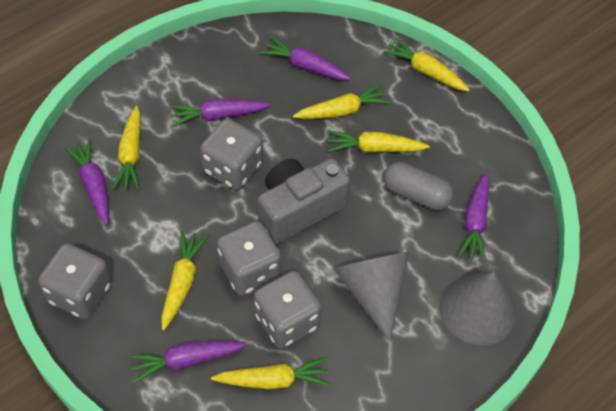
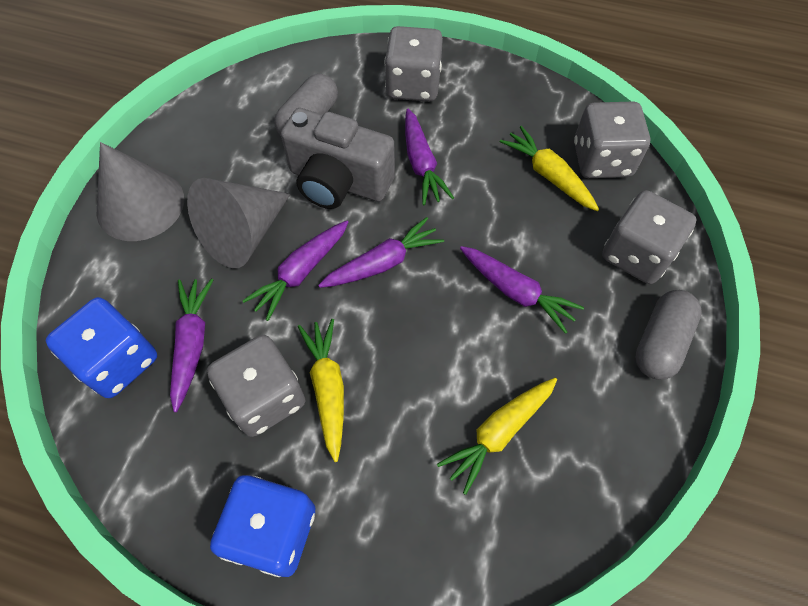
blue dice: none = 0 -> [46,297,157,398] [210,475,315,577] = 2
grey capsule: [383,162,454,210] = 1 -> [274,74,338,136] [635,290,702,380] = 2
yellow carrot: [112,106,141,190] [161,230,208,330] [211,357,330,389] [293,84,390,119] [328,130,429,153] [383,37,470,92] = 6 -> [298,319,344,462] [437,378,557,495] [500,126,599,211] = 3

